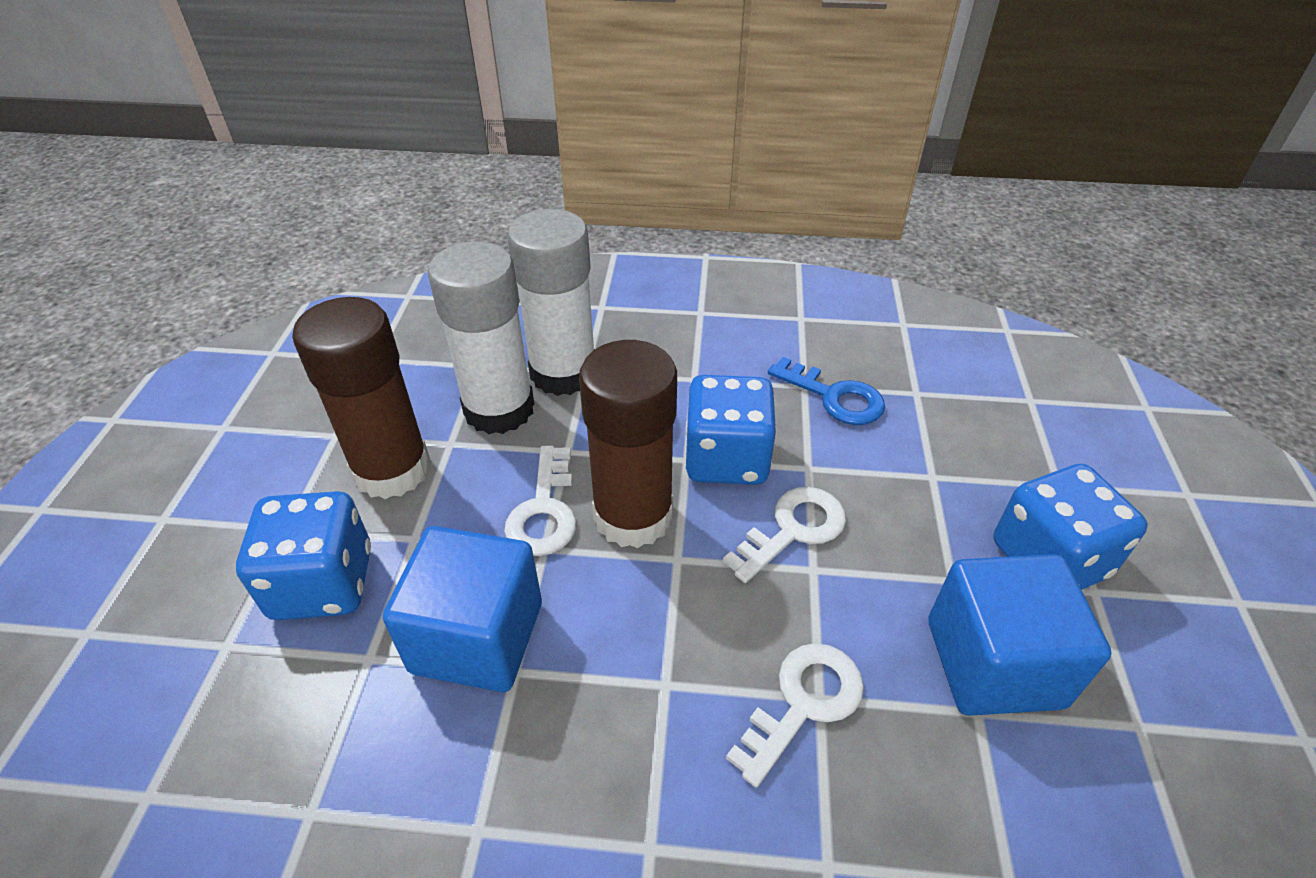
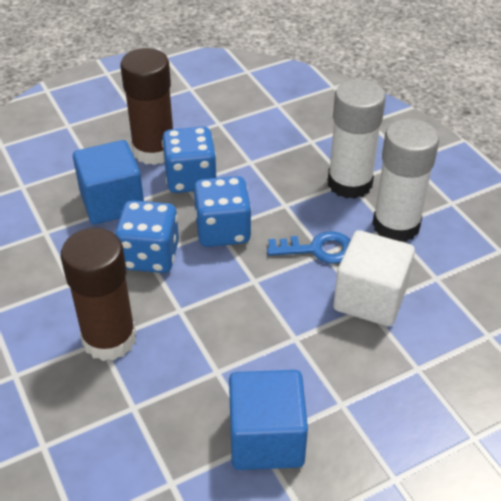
white cube: none = 0 -> [333,230,415,327] = 1
white key: [504,445,576,556] [723,487,846,583] [726,643,864,787] = 3 -> none = 0

